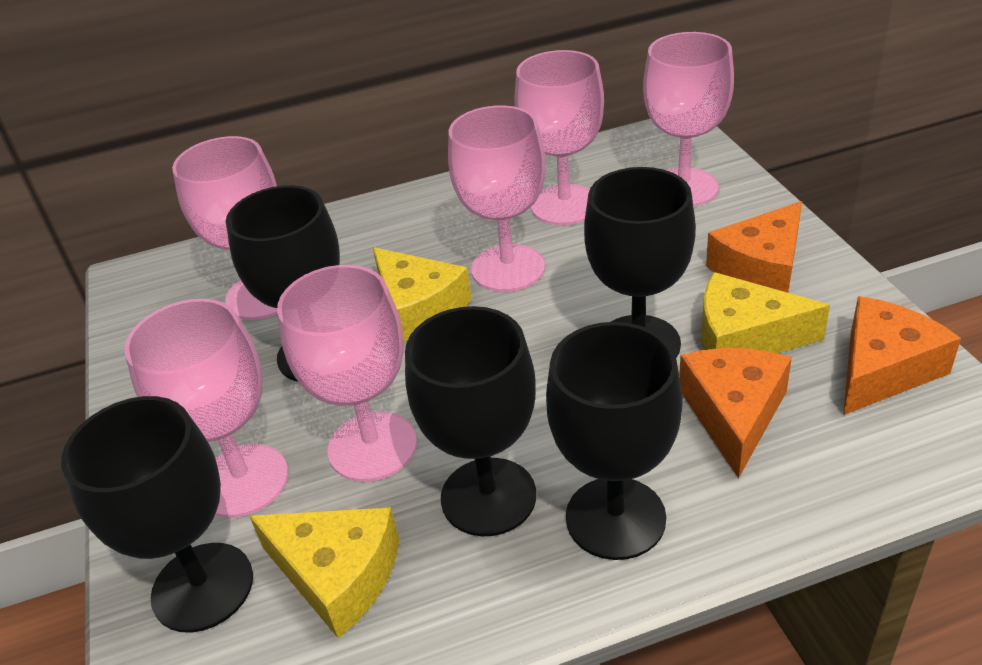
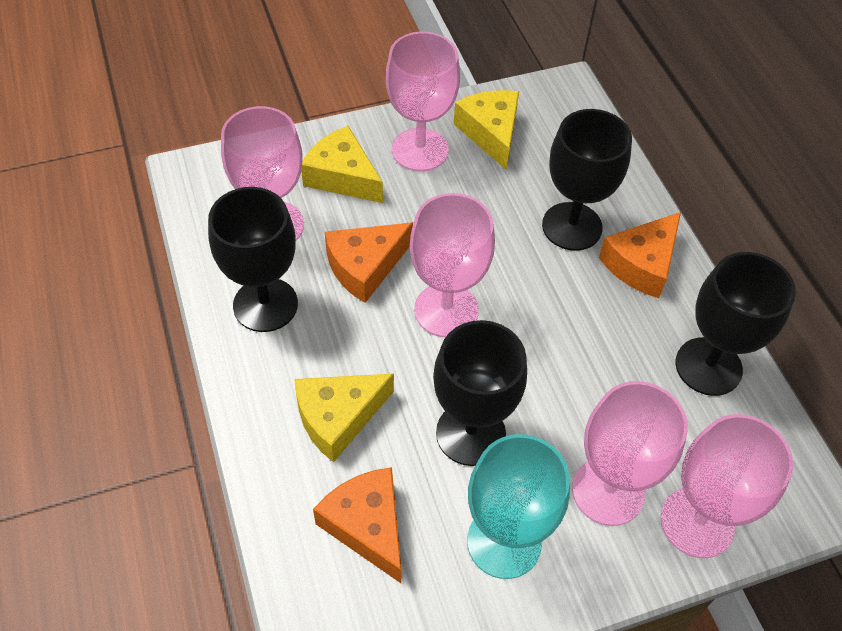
black goblet: [61,396,253,633] [226,185,340,381] [405,306,536,536] [546,322,683,560] [584,167,696,358] = 5 -> [208,187,298,332] [433,320,527,466] [542,109,632,251] [675,252,796,396] = 4
pink goblet: [124,299,288,517] [172,136,277,320] [277,265,417,482] [448,105,546,292] [514,50,604,225] [643,32,734,207] = 6 -> [221,106,304,241] [386,32,460,171] [410,193,495,337] [572,381,688,526] [660,414,793,558] = 5
turquoise goblet: none = 0 -> [467,434,570,579] = 1

